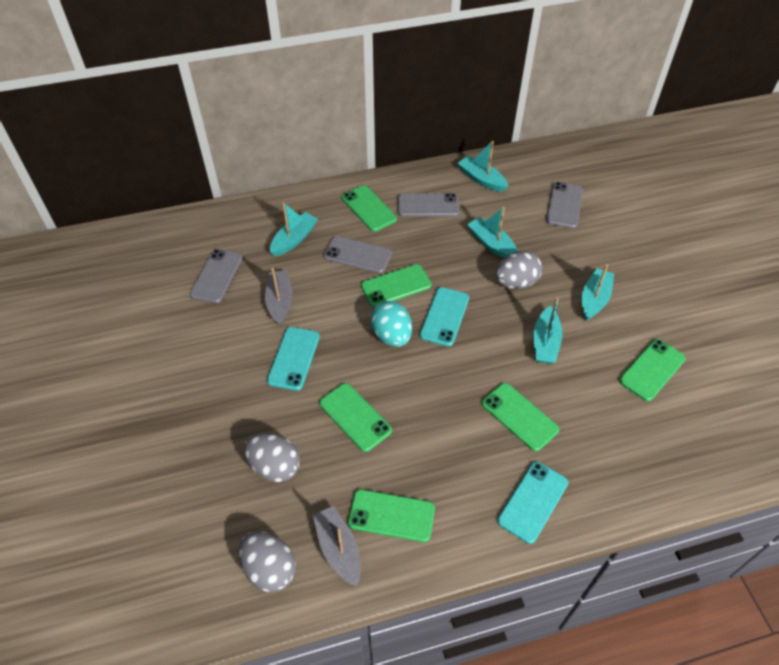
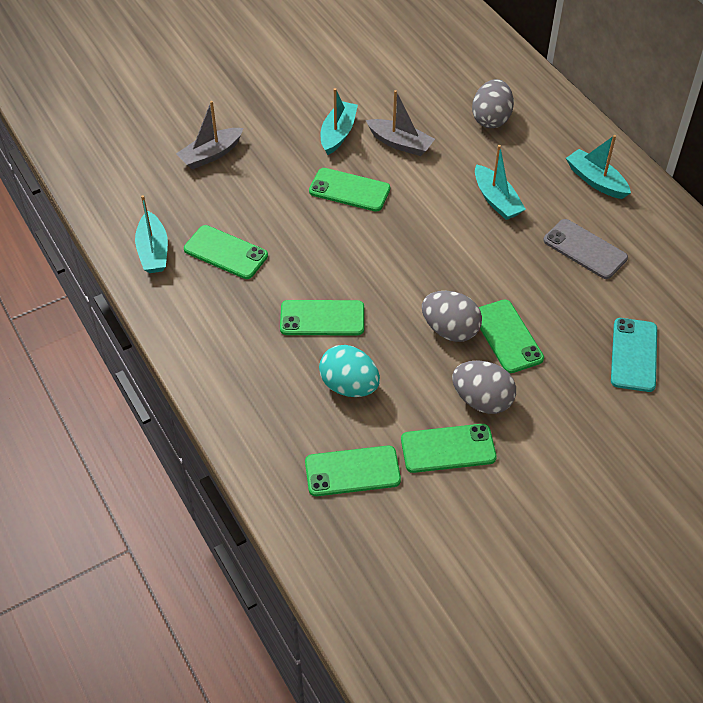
grey phone: [190,249,243,303] [324,236,392,274] [398,193,459,217] [546,182,583,229] = 4 -> [543,219,628,279] = 1
turquoise boat: [270,202,318,256] [458,141,509,192] [467,207,518,258] [533,298,562,364] [582,264,614,321] = 5 -> [135,195,168,273] [321,88,358,155] [475,145,526,220] [566,135,631,199] = 4
turquoise phone: [267,327,320,391] [420,287,469,347] [497,462,568,544] = 3 -> [611,318,657,392] = 1

